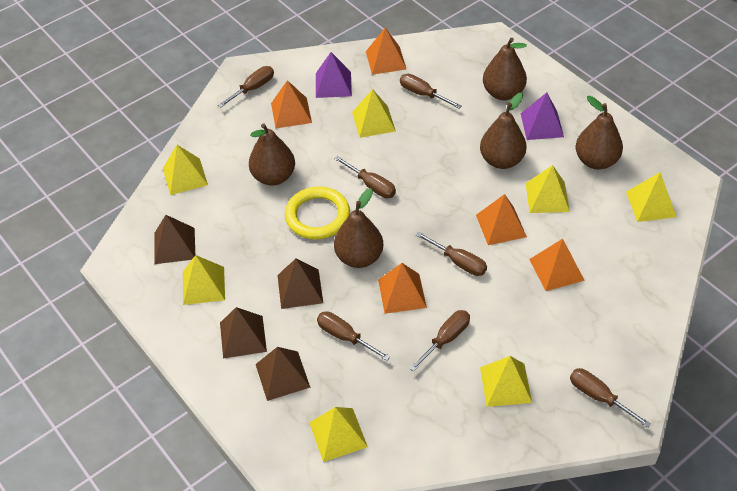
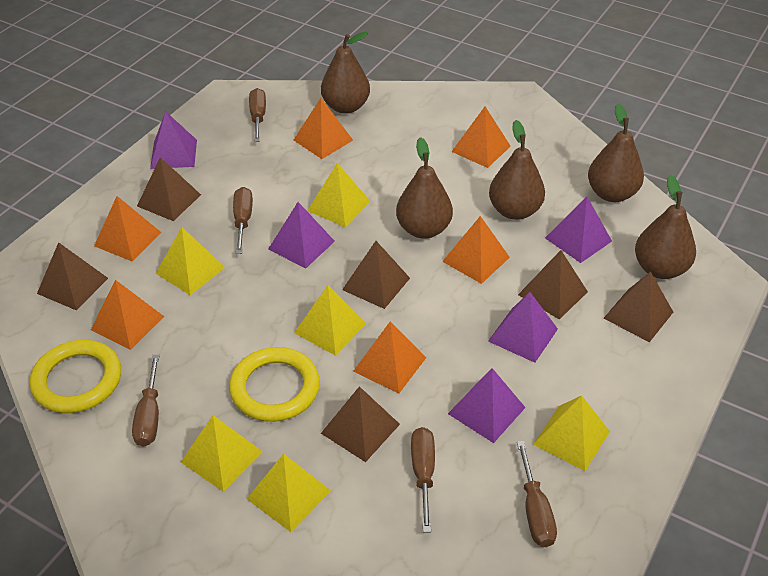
brown pyramid: [155,215,195,264] [220,307,267,359] [256,347,311,401] [277,259,323,309] = 4 -> [37,242,108,310] [137,157,201,221] [321,386,400,462] [342,241,410,309] [518,250,588,320] [604,272,673,342] = 6
brown screwdriver: [218,66,274,108] [317,311,390,361] [334,156,396,198] [400,74,462,108] [409,310,470,372] [416,232,487,276] [570,368,651,428] = 7 -> [132,355,160,447] [233,187,253,254] [249,88,266,142] [411,427,435,533] [517,441,557,547] = 5
orange pyramid: [271,80,312,128] [366,28,406,75] [378,263,427,314] [476,194,527,245] [529,239,585,291] = 5 -> [91,280,164,350] [94,196,162,262] [294,98,353,159] [353,321,426,394] [442,216,510,284] [451,107,511,168] = 6
purple pyramid: [316,52,352,98] [521,92,564,140] = 2 -> [150,111,197,169] [268,202,335,269] [448,368,526,443] [488,292,558,363] [545,196,612,263] = 5
yellow pyramid: [163,145,208,195] [183,255,225,305] [309,407,368,462] [352,89,396,138] [480,356,532,407] [525,165,570,213] [626,172,676,222] = 7 -> [156,227,225,295] [181,415,263,492] [247,454,331,532] [294,285,366,356] [307,163,371,227] [533,395,610,471] = 6
yellow ring: [285,186,350,239] = 1 -> [30,340,121,413] [229,347,320,422] = 2

